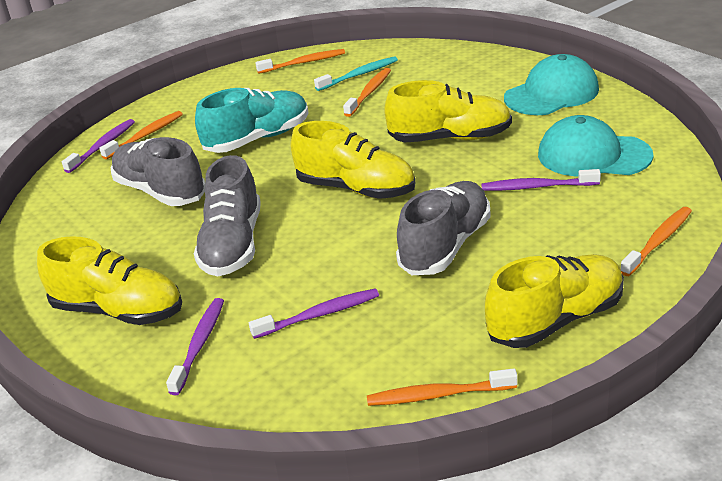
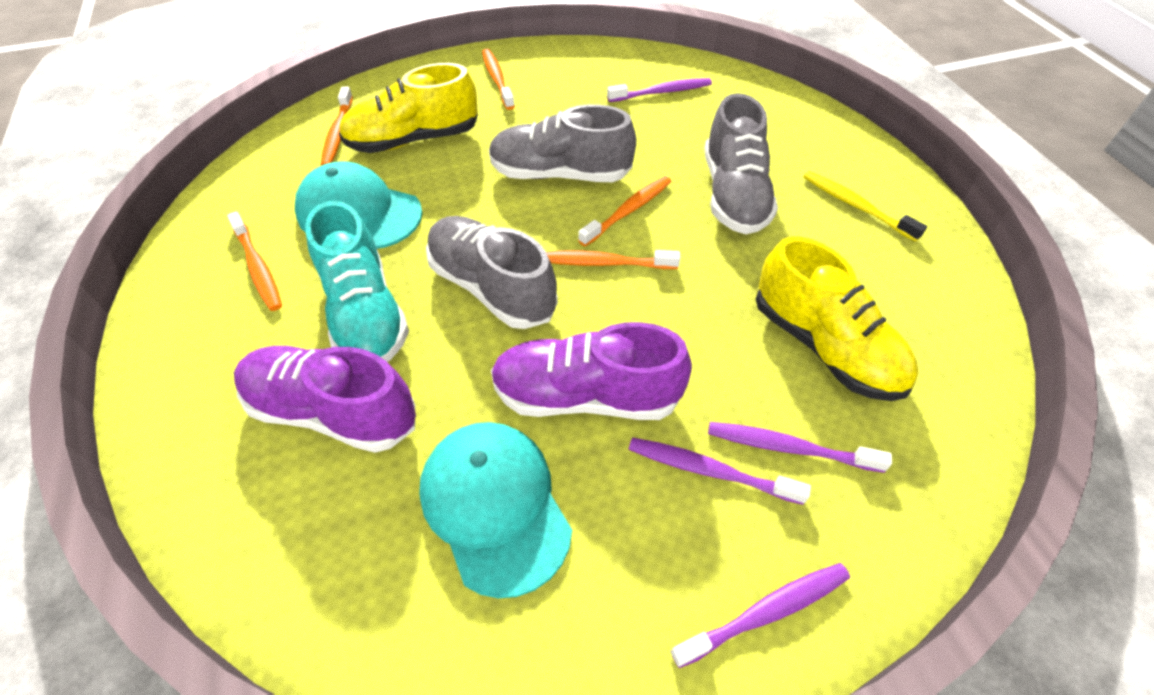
purple shoe: none = 0 -> [234,346,416,453] [491,322,692,420] = 2
turquoise toothbrush: [314,56,398,91] = 1 -> none = 0
yellow shoe: [37,236,182,325] [290,121,415,199] [384,80,512,142] [485,254,624,348] = 4 -> [339,63,478,153] [756,237,918,401] = 2
yellow toothbrush: none = 0 -> [804,171,927,242] = 1

